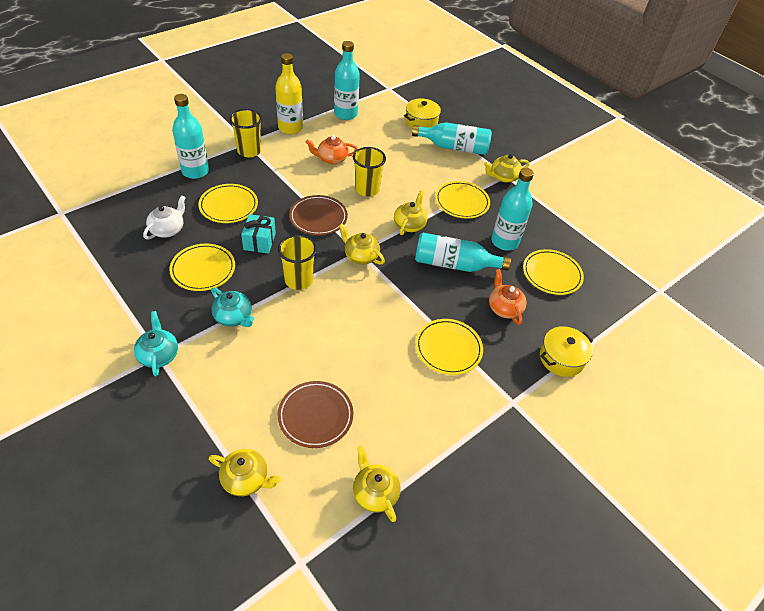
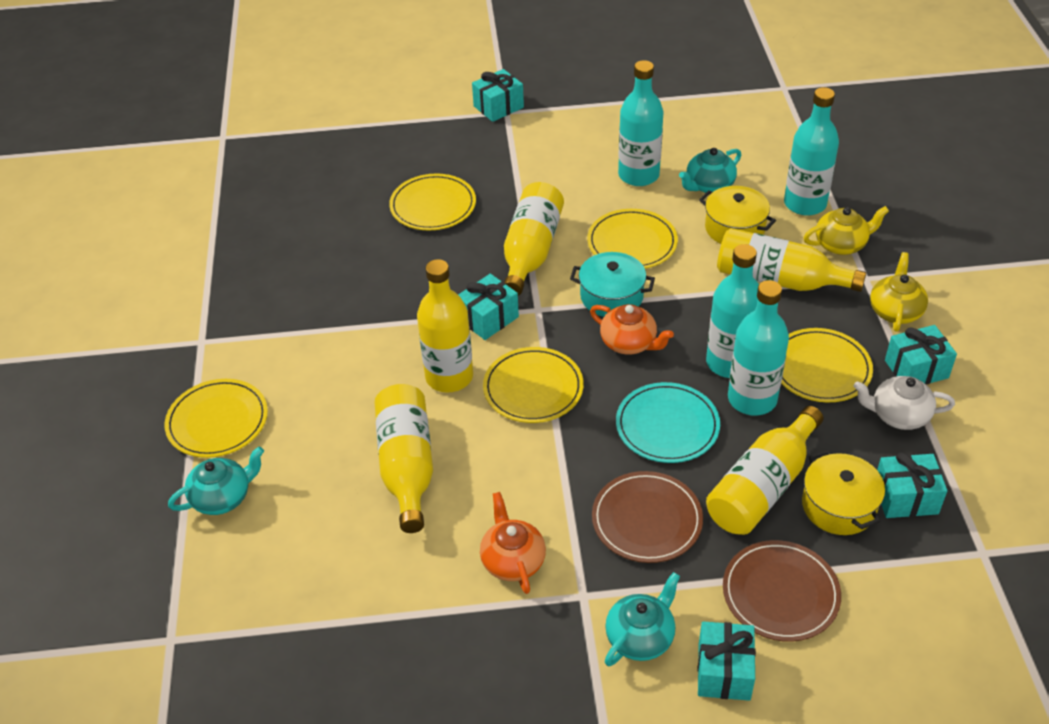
turquoise bottle: [172,94,209,179] [334,41,360,120] [412,123,492,155] [415,233,511,272] [491,168,534,251] = 5 -> [618,60,664,186] [706,244,759,378] [728,280,789,416] [784,87,839,216] = 4
turquoise gift: [241,214,276,254] = 1 -> [458,274,519,340] [472,69,524,122] [698,621,756,701] [877,452,947,518] [885,325,957,385] = 5
turquoise plate: none = 0 -> [616,382,720,463] = 1
turquoise pot: none = 0 -> [570,252,655,317] = 1
turquoise teapot: [134,311,178,377] [211,288,254,327] = 2 -> [168,447,264,515] [605,572,680,666] [679,148,741,193] = 3
yellow bottle: [275,53,303,134] = 1 -> [375,384,433,533] [417,259,473,393] [504,182,564,296] [706,406,824,535] [717,228,866,292] = 5
yellow cup: [229,109,262,157] [278,235,317,290] [353,147,386,196] = 3 -> none = 0
yellow teapot: [209,449,281,496] [339,224,385,265] [353,446,401,522] [394,191,427,235] [484,154,529,183] = 5 -> [804,206,889,255] [870,252,928,332] = 2

